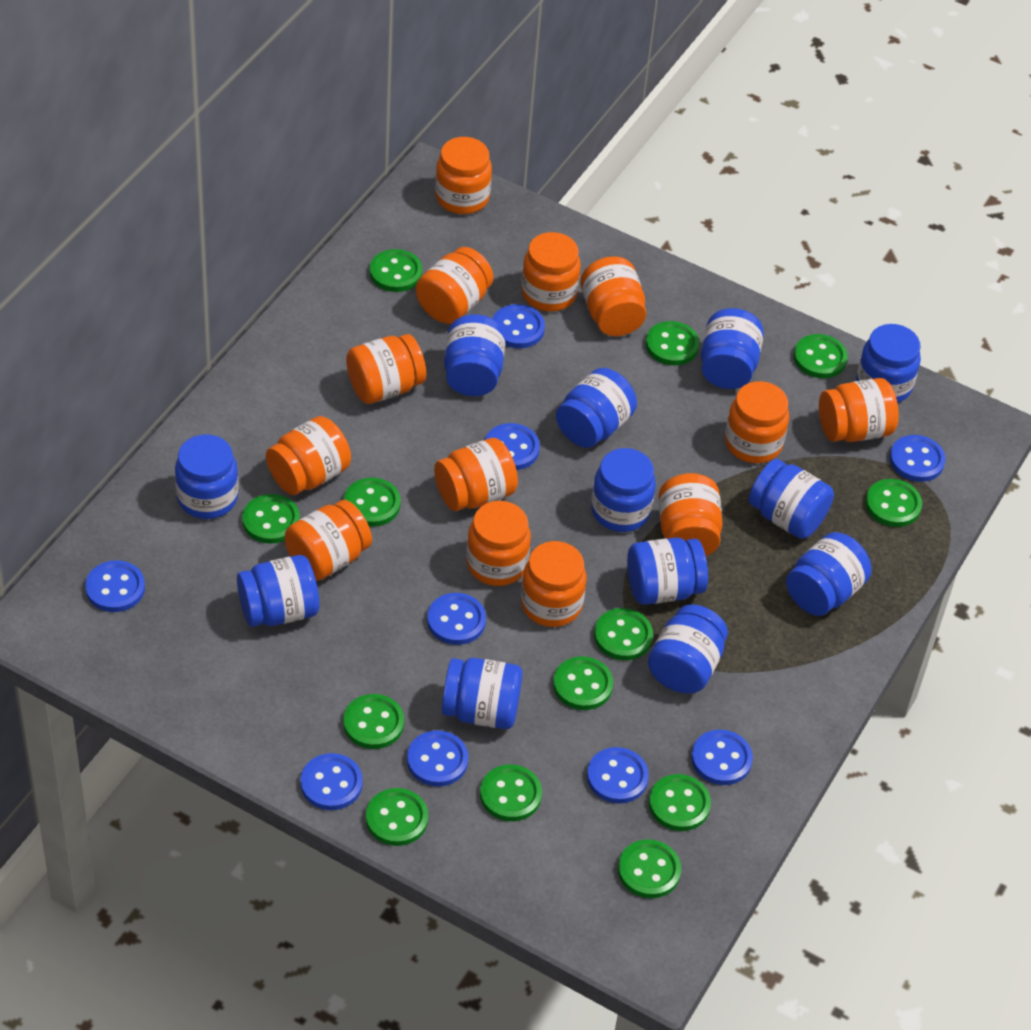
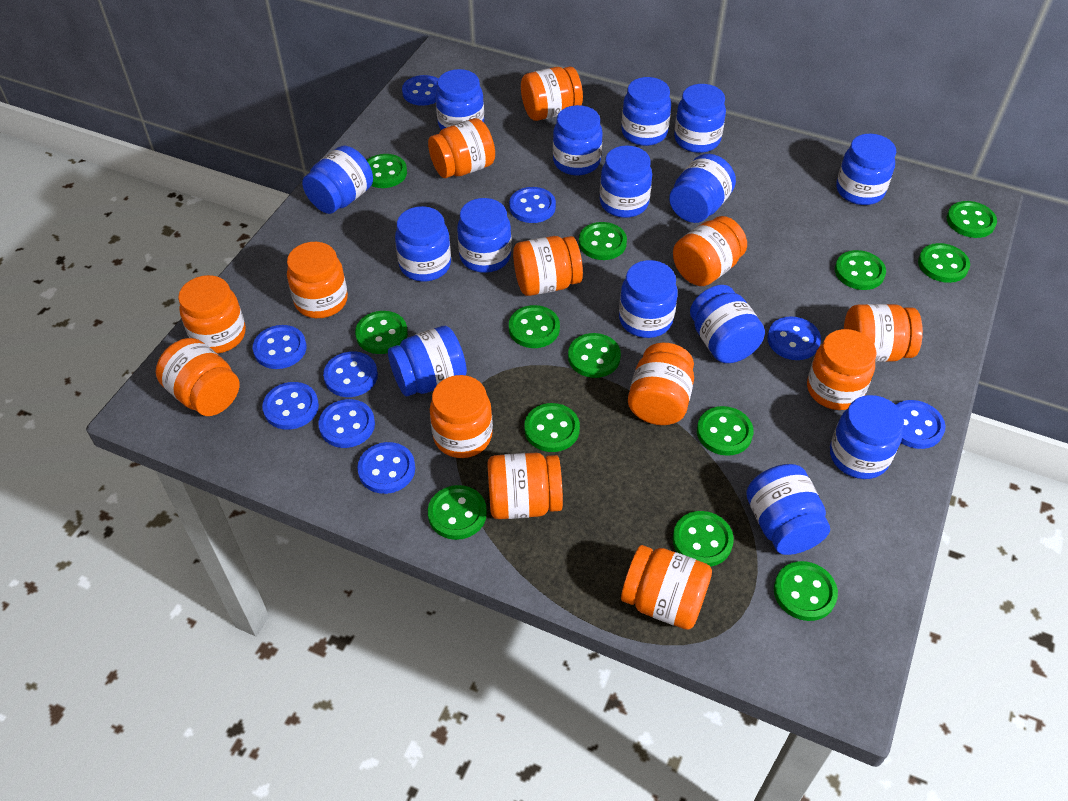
blue jar: [175,435,239,519] [237,555,319,627] [442,658,523,729] [444,314,506,396] [556,368,637,448] [591,448,656,532] [627,538,708,605] [648,604,728,694] [701,308,764,389] [749,459,834,539] [786,532,872,616] [856,324,921,403] = 12 -> [302,146,373,214] [388,326,467,396] [395,206,451,281] [435,69,484,130] [457,198,512,273] [553,105,603,176] [600,146,652,218] [619,260,678,338] [621,77,671,146] [669,154,736,223] [674,84,726,153] [690,285,765,363] [746,464,830,555] [830,395,904,479] [836,134,896,205] = 15

